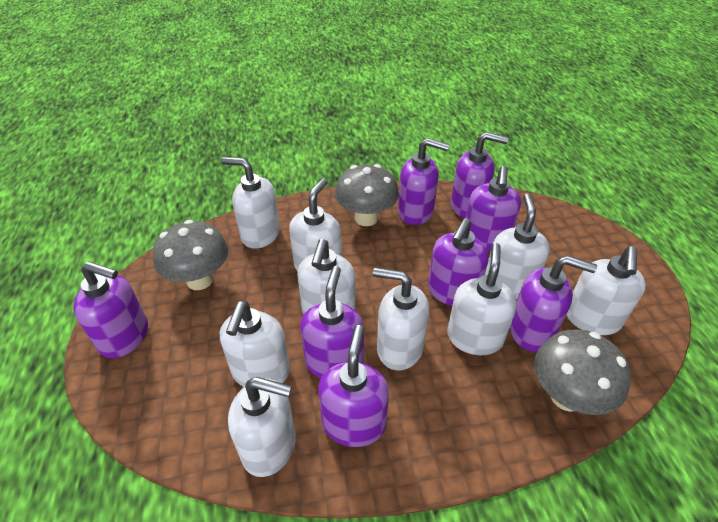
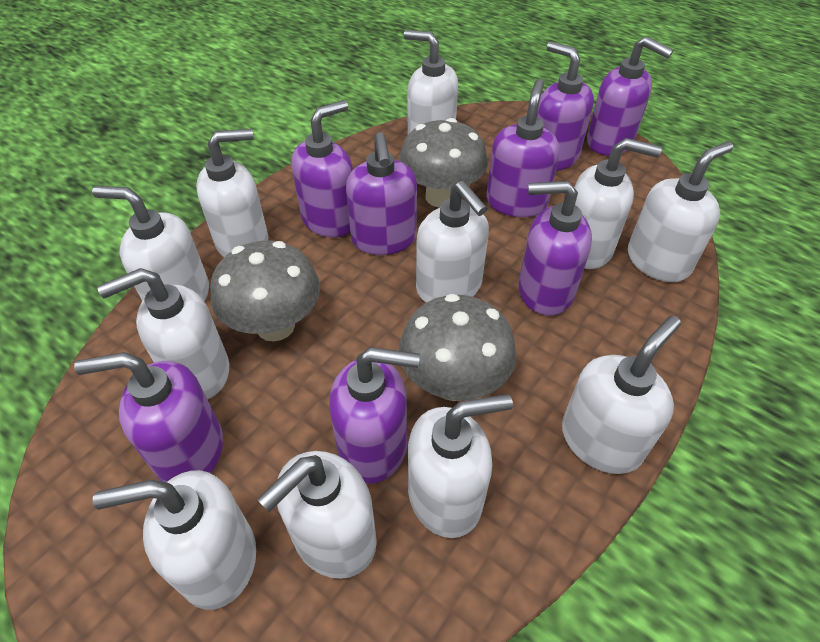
white soap dispenser: [220,301,290,387] [222,157,280,249] [228,377,296,477] [289,178,342,271] [297,239,355,314] [373,268,429,371] [447,243,517,355] [485,194,550,299] [567,246,646,335] = 9 -> [92,186,209,302] [93,470,256,610] [97,268,229,399] [196,129,268,257] [257,451,377,579] [404,30,458,134] [408,394,513,538] [416,181,489,303] [562,316,681,474] [574,138,662,269] [628,141,733,282] = 11

